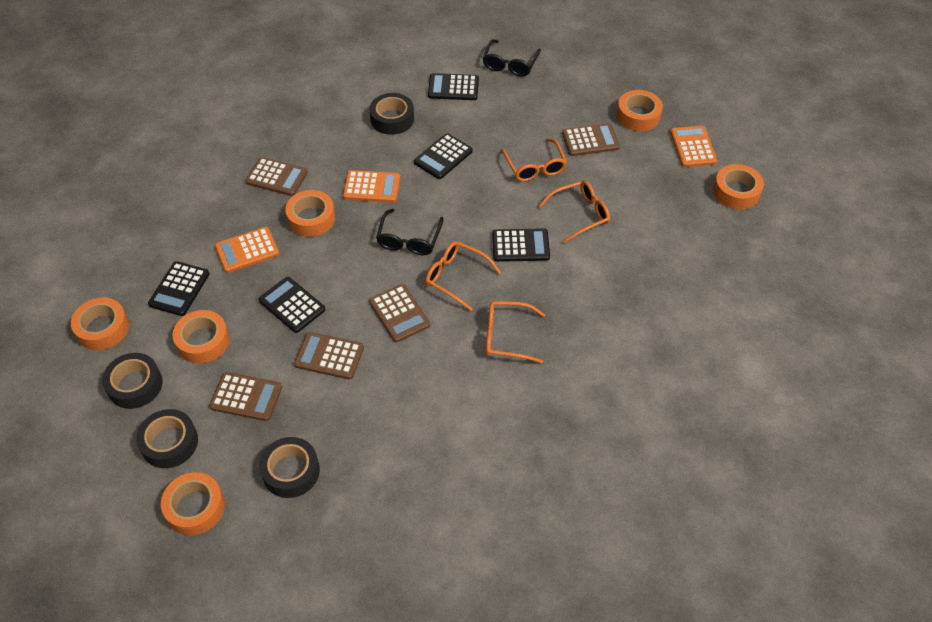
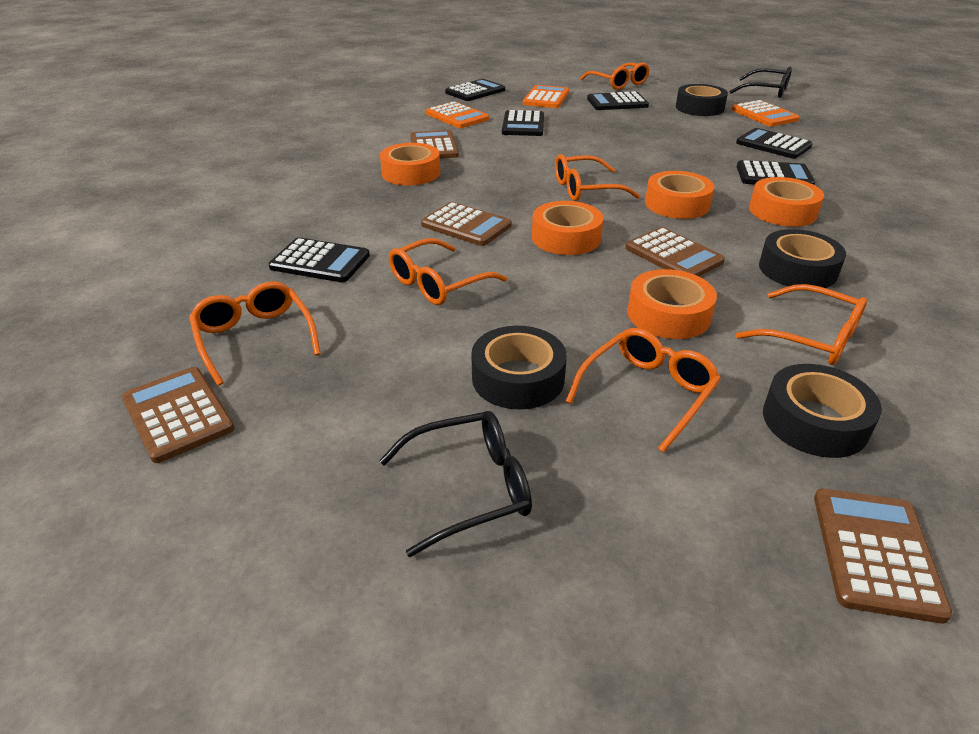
black calculator: [148,261,210,316] [259,277,325,333] [414,133,473,179] [428,73,479,100] [492,228,550,262] = 5 -> [268,238,370,282] [445,79,505,101] [502,110,544,136] [587,91,649,110] [736,128,813,159] [737,160,815,185] = 6
orange glasses: [425,241,501,311] [486,301,545,363] [501,138,567,182] [539,180,610,243] = 4 -> [189,281,321,386] [389,238,507,305] [555,154,640,201] [565,328,721,453] [580,62,649,90] [736,284,867,365] = 6
orange tape: [71,298,129,350] [161,472,225,536] [172,310,230,364] [285,190,335,237] [617,90,663,131] [713,164,764,210] = 6 -> [380,143,440,185] [532,201,604,255] [627,269,717,339] [645,171,714,219] [749,177,824,227] = 5

